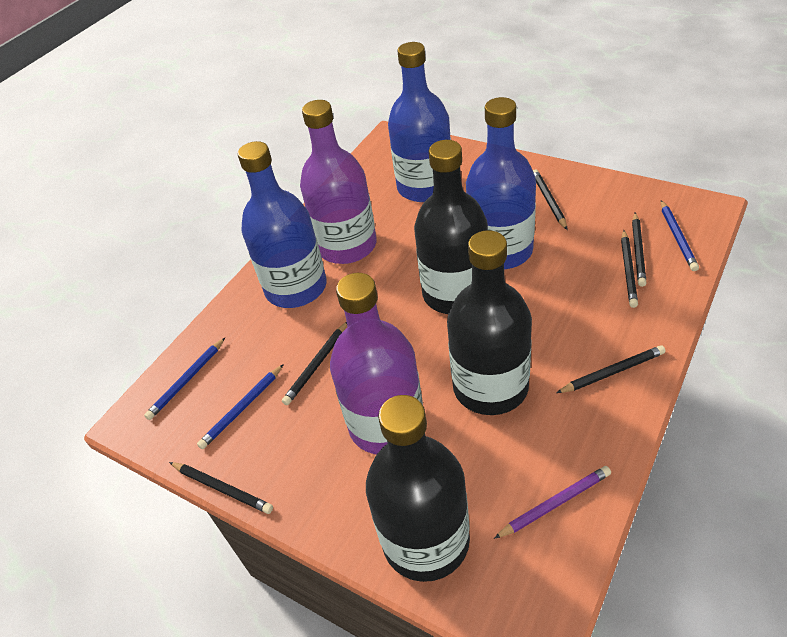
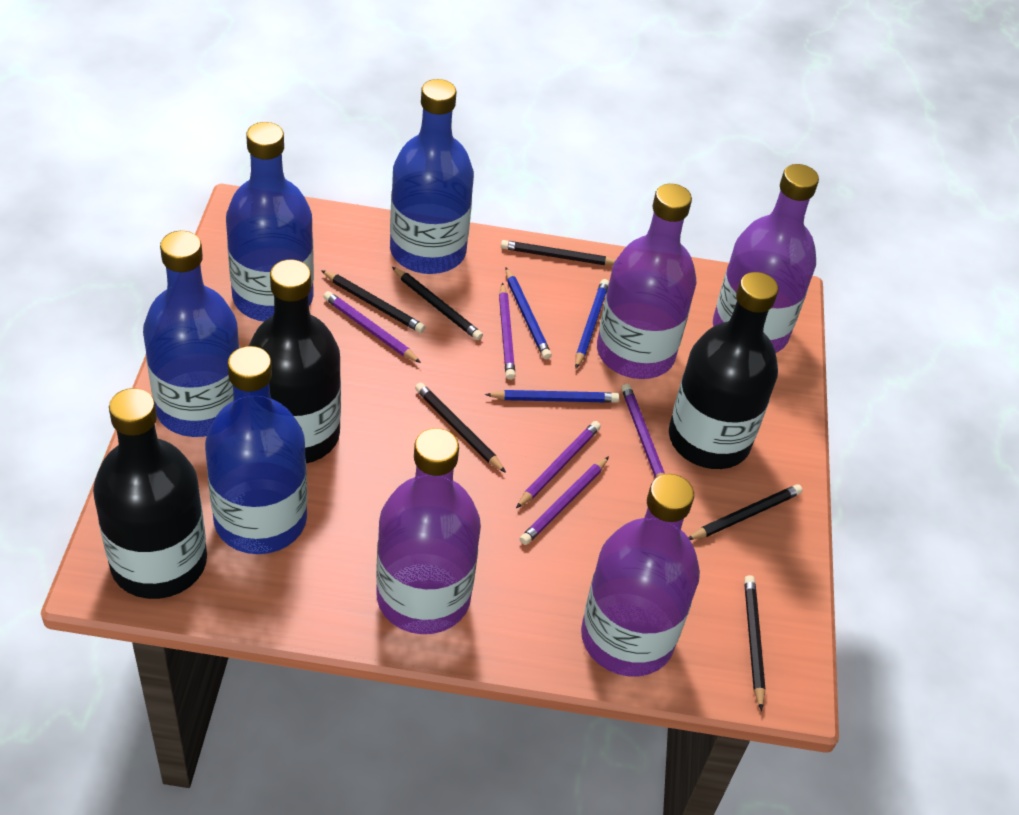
blue bottle: [238,141,327,308] [388,42,451,202] [466,97,536,269] = 3 -> [143,231,240,437] [205,346,307,554] [226,122,314,322] [390,79,474,274] = 4
purple bottle: [300,100,377,264] [330,273,423,454] = 2 -> [376,428,481,634] [581,474,700,676] [597,184,697,379] [713,164,819,353] = 4
purple pencil: [494,466,611,539] = 1 -> [323,291,421,363] [499,282,515,380] [516,421,601,508] [520,456,609,545] [621,384,665,478] = 5

